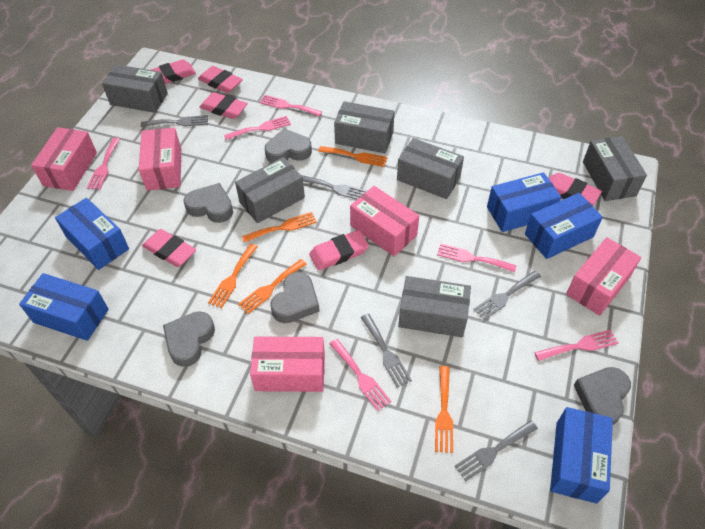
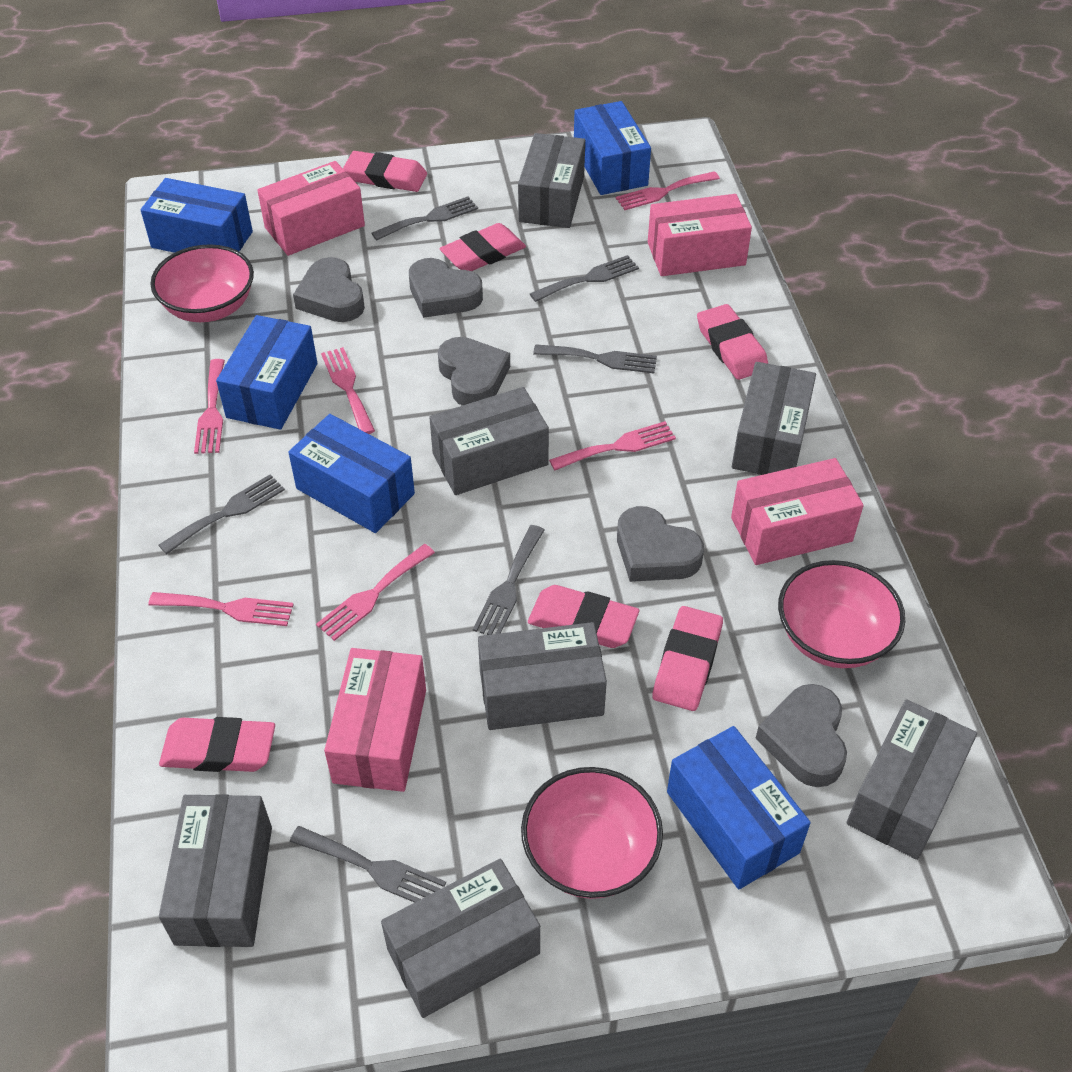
grey box: [102,64,168,113] [235,157,305,223] [334,101,395,153] [397,138,464,199] [398,276,471,337] [583,136,647,201] = 6 -> [159,794,272,947] [381,859,540,1018] [429,387,549,495] [478,622,607,730] [518,133,585,228] [732,362,816,475] [847,699,977,860] = 7
grey fork: [141,115,208,127] [301,175,367,199] [361,314,412,388] [455,420,538,481] [473,271,541,320] = 5 -> [159,474,285,555] [290,826,446,903] [372,196,478,240] [473,525,544,635] [530,255,639,302] [533,344,657,373] = 6
orange fork: [208,244,258,308] [238,259,306,314] [242,212,317,243] [318,146,388,167] [435,366,453,453] = 5 -> none = 0
pink bowl: none = 0 -> [150,244,254,322] [521,767,663,899] [778,560,905,668] = 3
pink box: [31,127,97,191] [139,128,181,191] [250,337,325,392] [350,186,419,256] [566,237,641,316] = 5 -> [257,161,365,256] [324,648,426,792] [648,194,752,276] [731,458,864,565] = 4

